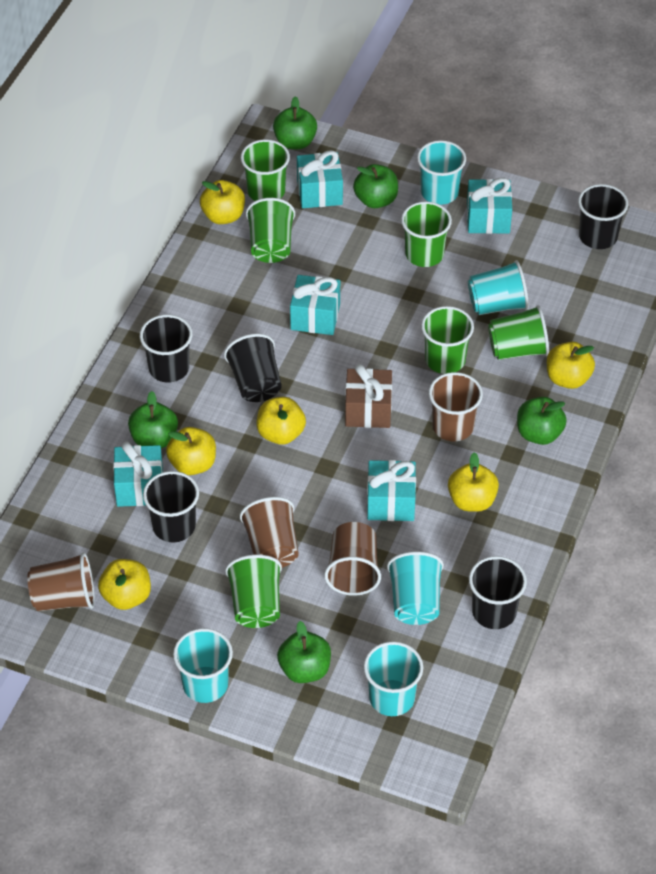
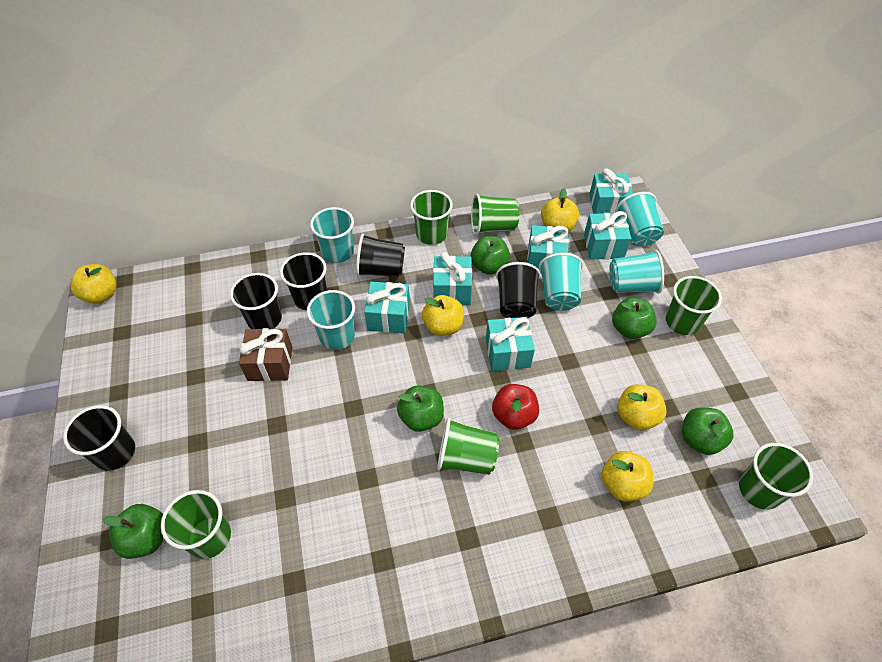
brown cup: [27,552,95,611] [240,497,299,568] [324,522,381,596] [429,372,483,441] = 4 -> none = 0
red apple: none = 0 -> [492,384,539,430] = 1
turquoise gift: [113,442,163,507] [290,275,340,335] [297,150,343,208] [367,460,416,521] [467,177,512,234] = 5 -> [364,282,410,333] [433,252,472,305] [486,317,535,371] [527,225,569,273] [584,211,631,260] [589,169,633,214] = 6
yellow apple: [98,559,151,610] [166,427,216,475] [200,180,245,224] [257,397,306,445] [448,452,499,512] [547,342,595,389] = 6 -> [71,264,117,304] [422,295,464,336] [541,188,579,232] [602,451,653,501] [617,384,667,430] = 5

